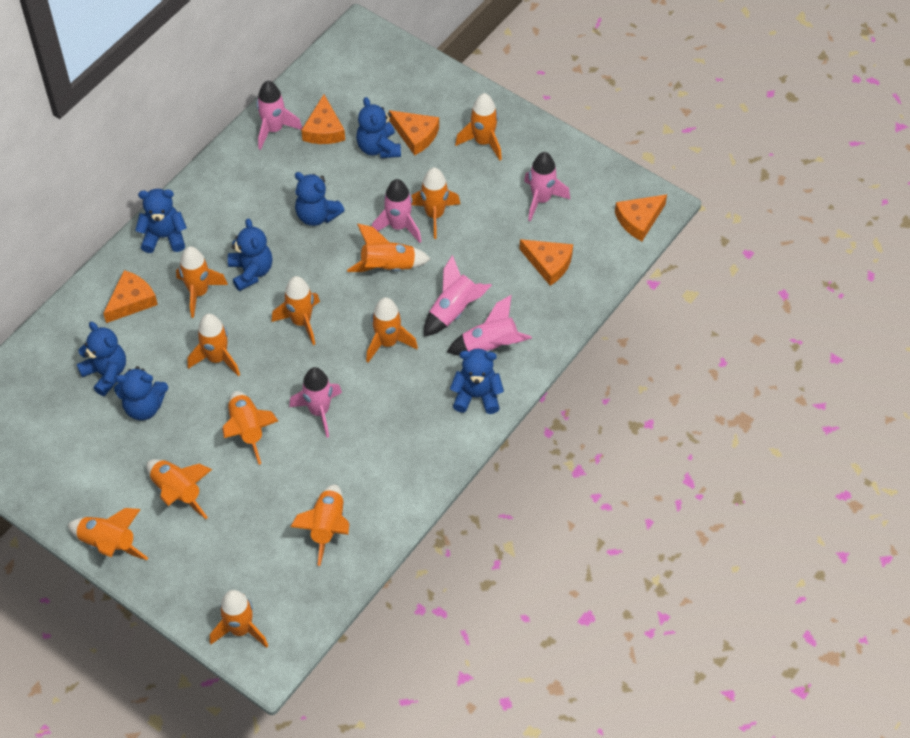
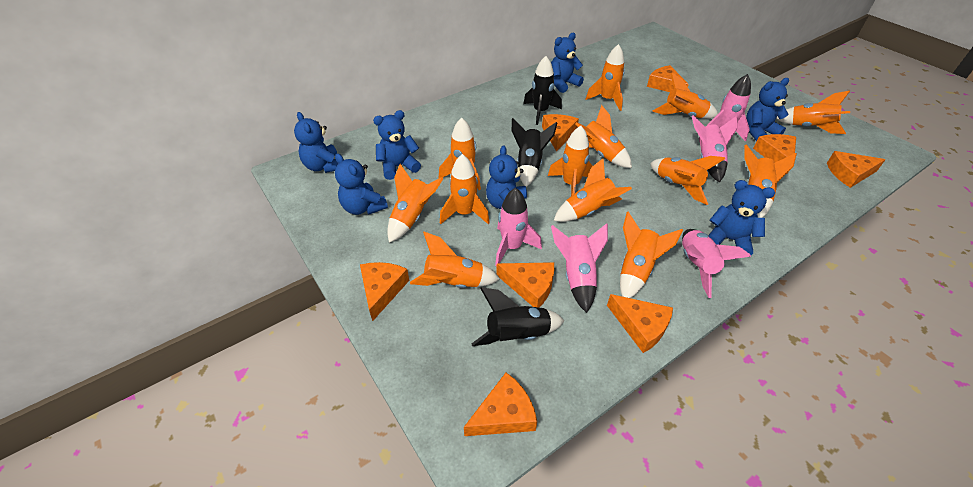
black rocket: none = 0 -> [472,287,564,346] [512,118,557,187] [523,56,562,125] = 3
orange cheese: [103,270,158,323] [301,95,345,144] [389,110,439,156] [519,239,573,286] [615,194,667,241] = 5 -> [360,262,409,321] [464,373,537,436] [496,262,554,308] [542,114,579,152] [607,294,673,353] [647,65,689,92] [753,134,796,174] [827,151,886,188] = 8
orange rocket: [68,508,148,560] [146,459,212,519] [176,246,228,318] [187,314,240,377] [210,590,268,648] [222,391,278,465] [271,276,320,345] [291,484,349,566] [347,224,431,272] [366,297,418,363] [411,167,460,239] [455,93,502,161] = 12 -> [387,164,443,243] [410,232,500,288] [438,118,481,190] [440,154,490,224] [548,126,592,196] [554,158,632,222] [575,105,632,168] [586,44,625,111] [620,212,683,298] [650,156,725,205] [653,73,718,119] [744,144,797,218] [776,91,850,134] = 13
pink rocket: [257,81,302,150] [289,367,342,438] [372,179,422,243] [424,255,492,337] [447,295,532,356] [524,152,570,221] = 6 -> [495,188,542,267] [551,223,608,313] [682,229,751,298] [692,115,737,182] [707,74,751,142] = 5

